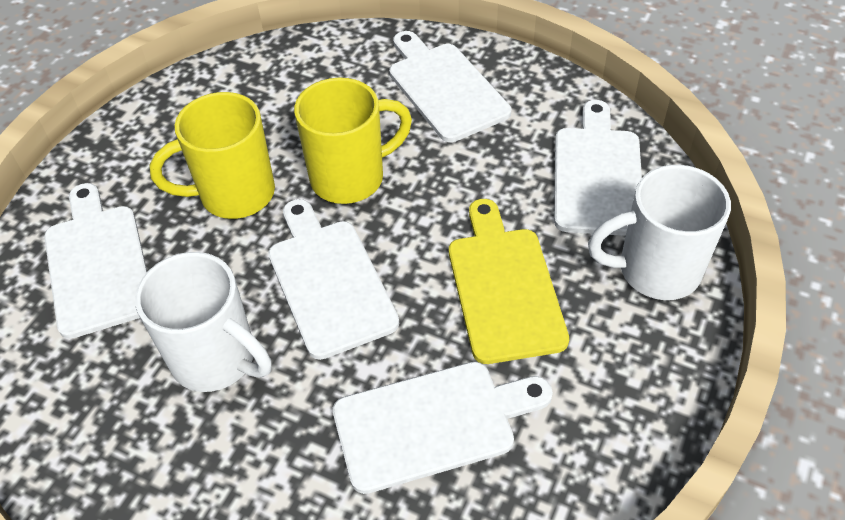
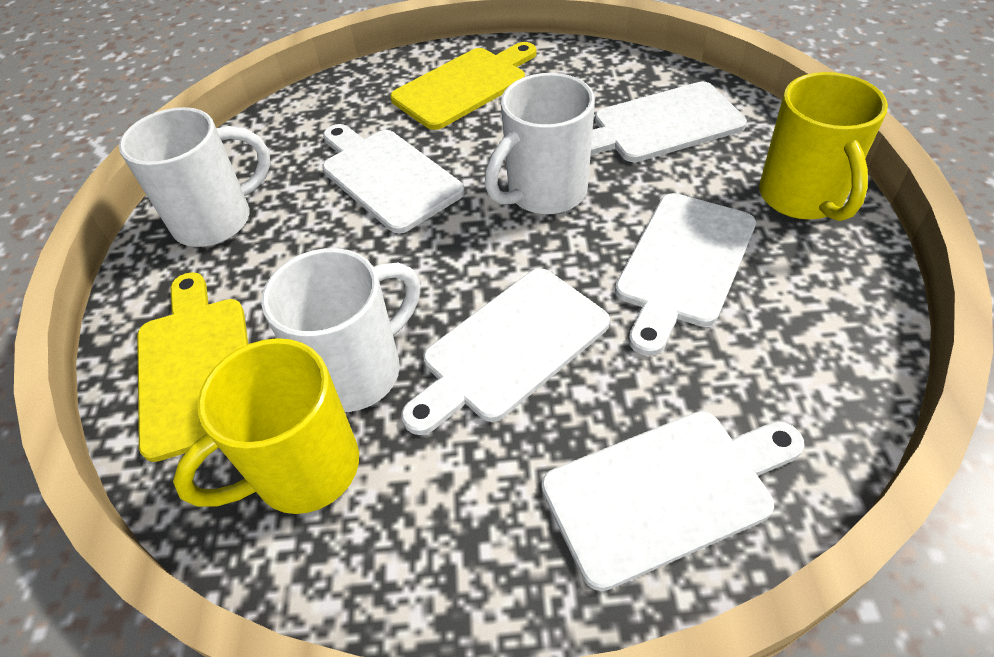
white mug: [135,252,271,392] [588,165,731,300] = 2 -> [119,107,271,247] [261,248,420,412] [485,73,595,214] = 3
yellow cutting board: [449,199,569,364] = 1 -> [137,272,248,462] [390,42,537,130] = 2

